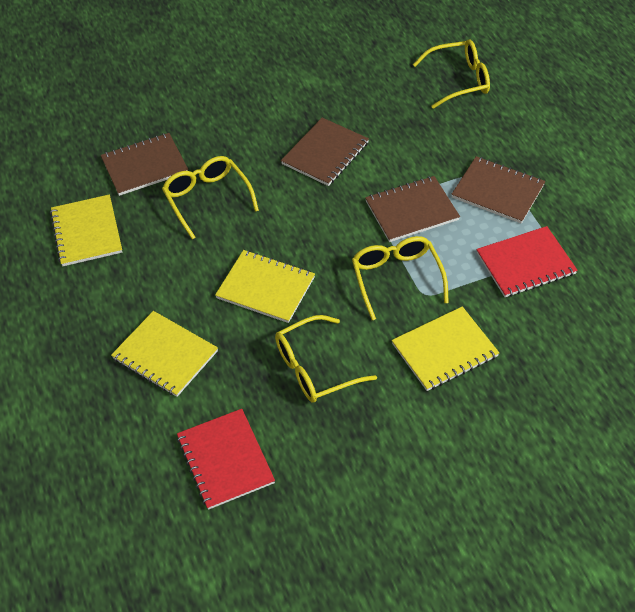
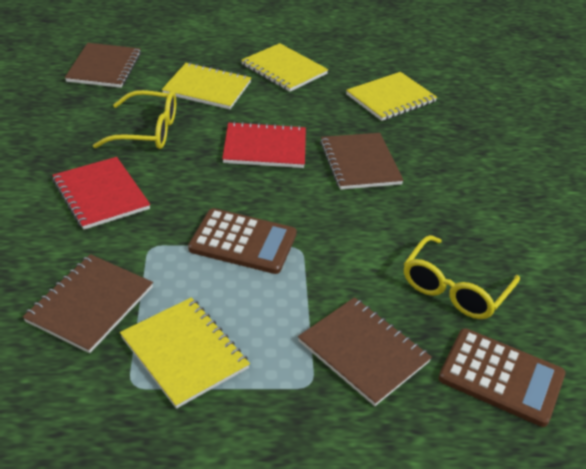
brown calculator: none = 0 -> [188,208,297,274] [438,328,565,427] = 2
yellow glasses: [162,156,259,239] [275,315,377,403] [352,236,449,320] [413,39,490,109] = 4 -> [93,90,176,149] [404,235,520,319] = 2

